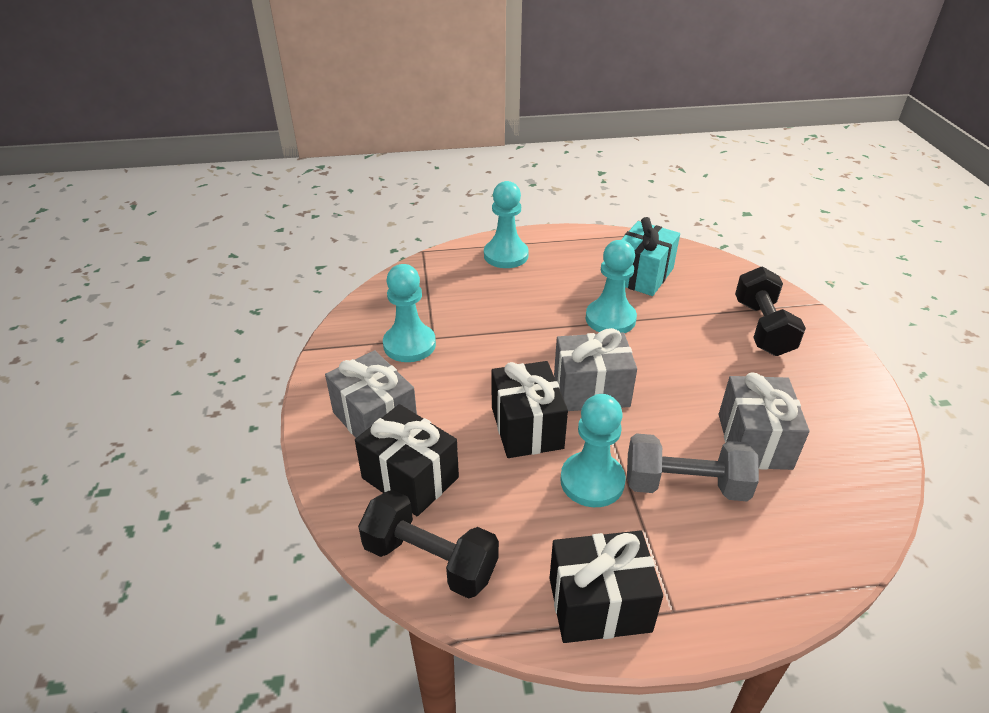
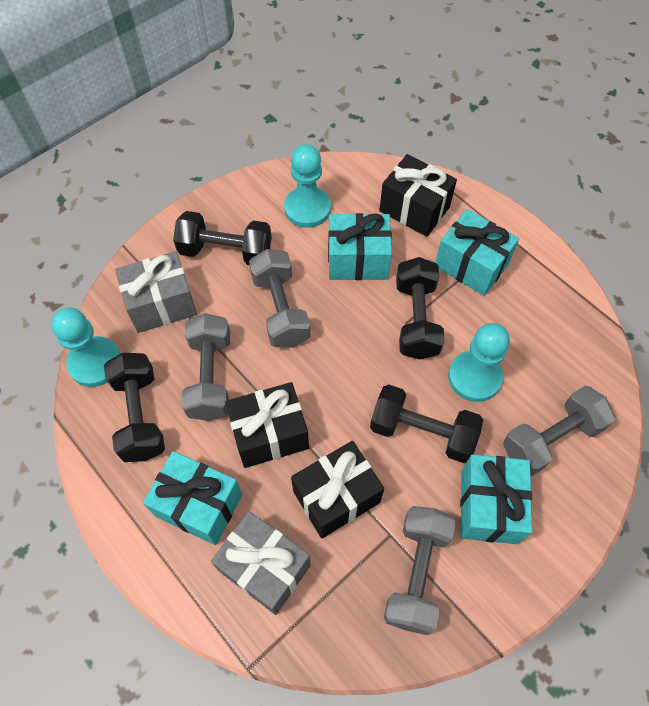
black dumbbell: [358,490,499,599] [735,266,806,356] = 2 -> [104,353,165,462] [173,211,272,265] [370,384,483,463] [396,257,445,360] = 4
grey dumbbell: [627,433,759,501] = 1 -> [181,313,230,421] [249,249,311,348] [384,506,456,635] [503,386,615,476] = 4
grey gift: [325,350,417,438] [554,328,637,411] [719,373,810,470] = 3 -> [115,251,197,333] [211,511,311,615] = 2
turquoise gift: [621,217,680,296] = 1 -> [143,451,242,545] [328,213,392,280] [435,209,519,296] [460,454,532,544] = 4
turquoise pawn: [383,264,436,362] [484,181,529,268] [560,394,626,507] [586,240,637,333] = 4 -> [51,308,121,387] [284,144,331,228] [448,323,510,402] = 3

